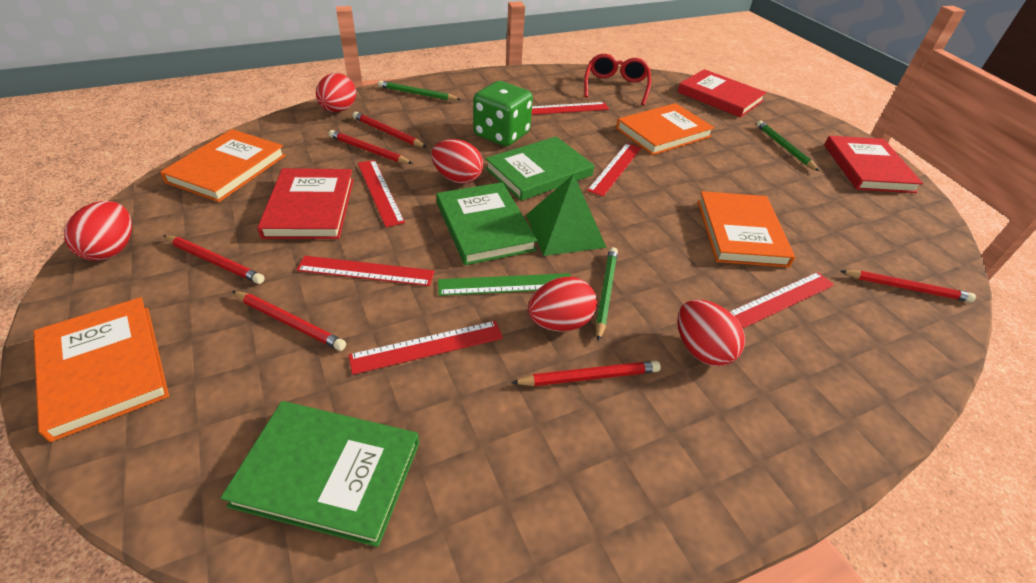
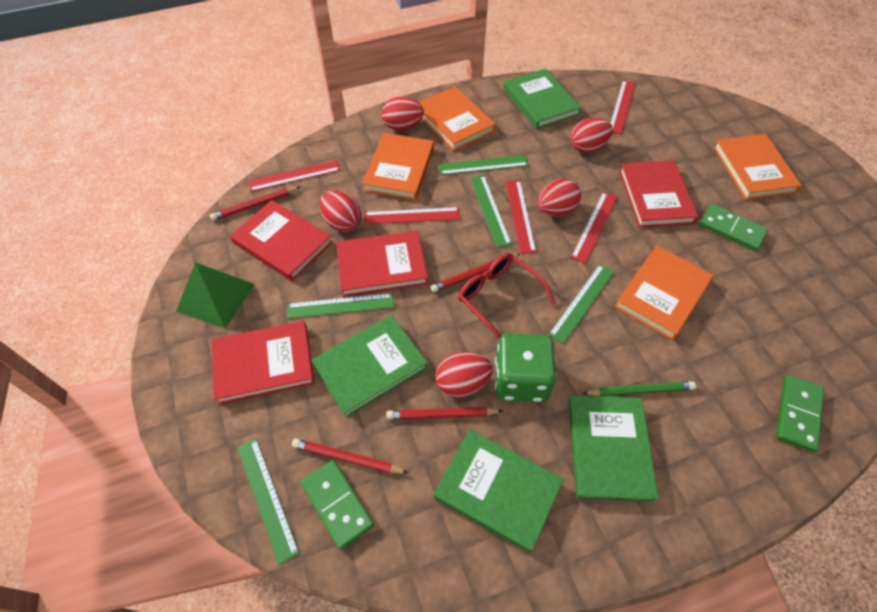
green book: [221,401,419,547] [436,182,538,265] [485,136,594,201] = 3 -> [311,315,428,418] [434,429,564,553] [503,68,581,129] [568,395,658,502] = 4
green domino: none = 0 -> [301,460,374,550] [699,204,768,251] [776,375,824,452] = 3
green pencil: [378,80,461,101] [596,247,618,341] [756,120,819,171] = 3 -> [582,381,696,396] = 1
green ruler: [438,273,571,296] = 1 -> [237,439,299,564] [287,293,394,319] [438,155,529,175] [470,175,512,248] [548,264,614,344] = 5
red book: [257,168,354,239] [677,69,767,118] [824,136,923,193] = 3 -> [212,321,315,405] [230,200,333,281] [336,231,428,297] [619,160,699,228] = 4
red pencil: [163,235,265,284] [232,291,346,351] [329,130,413,164] [353,112,426,147] [511,361,661,386] [841,270,976,302] = 6 -> [210,187,300,221] [292,439,408,474] [386,407,503,419] [431,254,520,292] = 4
red ruler: [296,256,435,286] [348,321,503,375] [358,160,405,227] [531,102,609,115] [587,143,641,197] [729,272,834,328] = 6 -> [248,160,340,192] [365,207,460,224] [506,180,536,254] [571,192,617,263] [610,80,636,134] = 5

